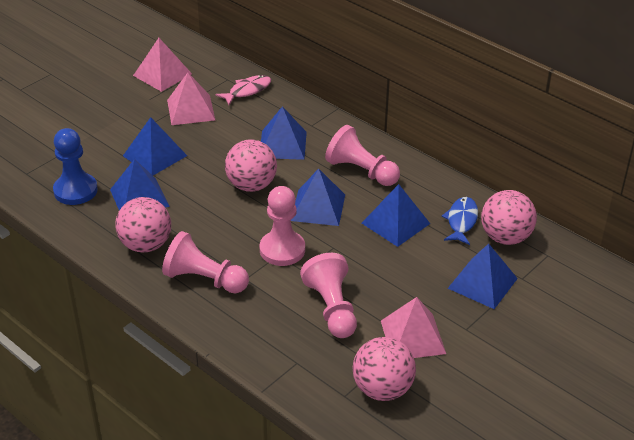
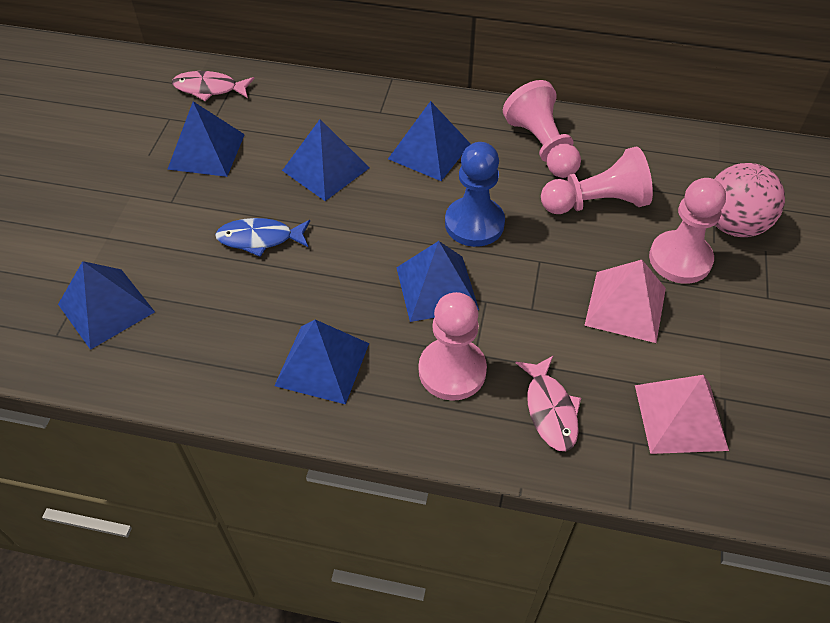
pink ball: [115,197,171,252] [225,139,277,192] [353,337,416,401] [481,190,537,245] = 4 -> [714,163,785,237] = 1
pink fish: [216,75,271,105] = 1 -> [172,71,254,101] [516,356,581,451] = 2
pink pyramid: [133,38,192,92] [167,73,215,125] [381,297,446,358] = 3 -> [584,260,666,343] [635,375,729,454] = 2

